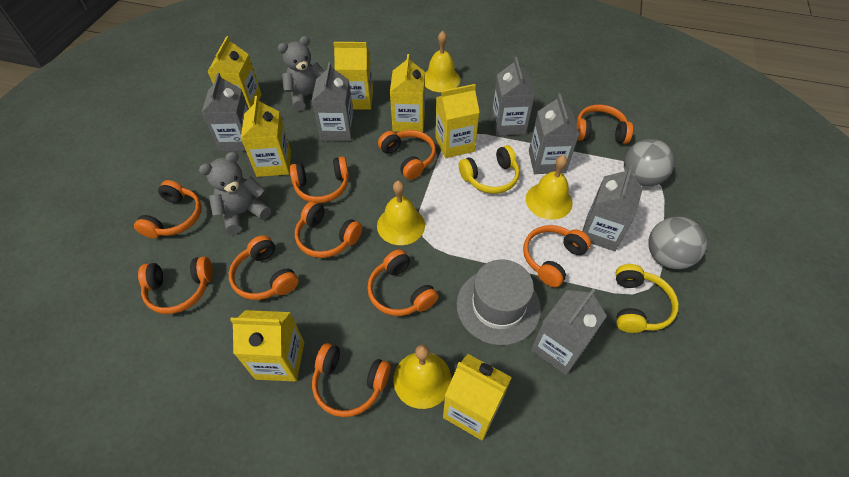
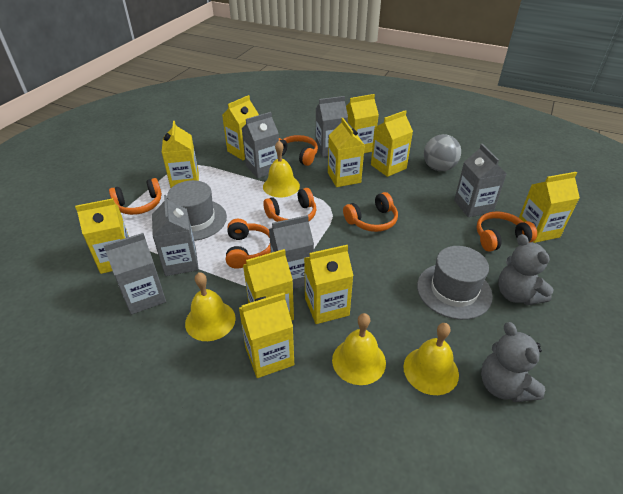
grey ball: [624,139,675,187] [648,217,707,269] = 2 -> [424,134,461,171] = 1
grey hat: [457,259,541,345] = 1 -> [167,180,227,241] [417,246,493,320] = 2
orange headphones: [134,180,202,239] [138,256,213,314] [229,235,299,300] [290,156,349,203] [295,201,362,258] [312,343,391,417] [367,249,438,316] [378,130,436,180] [523,225,591,288] [576,105,633,144] = 10 -> [109,178,162,215] [226,219,271,269] [263,188,316,222] [279,135,318,166] [343,192,398,232] [476,211,537,252] = 6
yellow carton: [208,36,262,108] [230,310,304,382] [241,96,291,177] [334,42,373,110] [390,54,425,132] [435,84,480,158] [443,354,512,440] = 7 -> [75,198,129,274] [162,121,199,188] [222,95,259,160] [239,293,294,378] [243,249,294,321] [304,245,354,324] [328,118,365,187] [346,94,379,153] [371,110,413,177] [519,172,580,243] = 10
yellow headphones: [459,145,520,194] [616,264,679,333] = 2 -> none = 0

